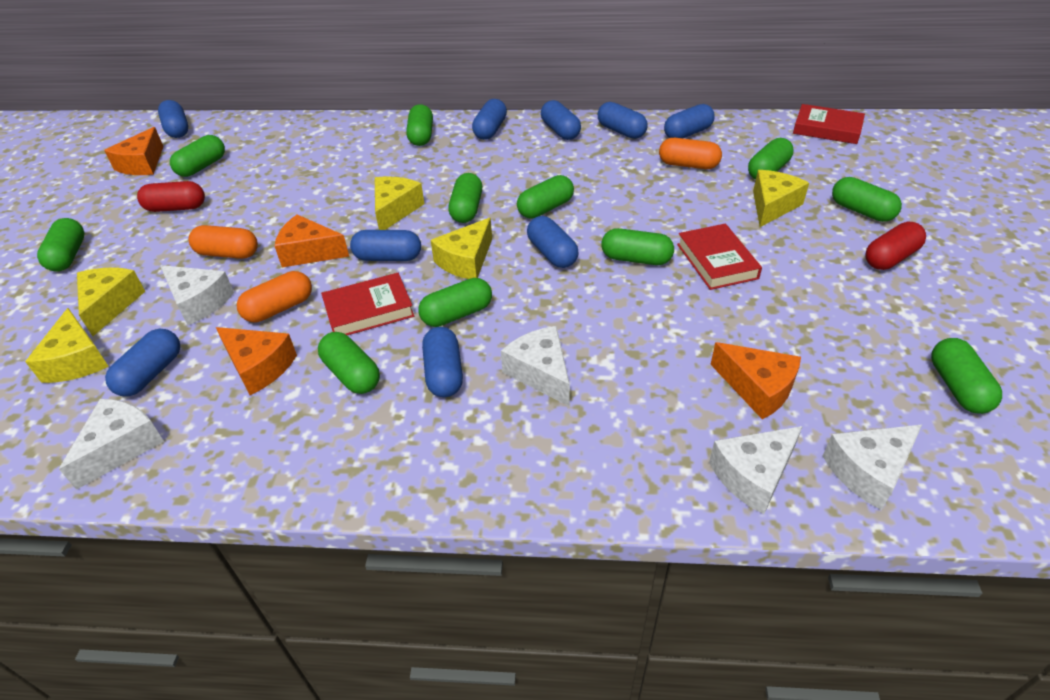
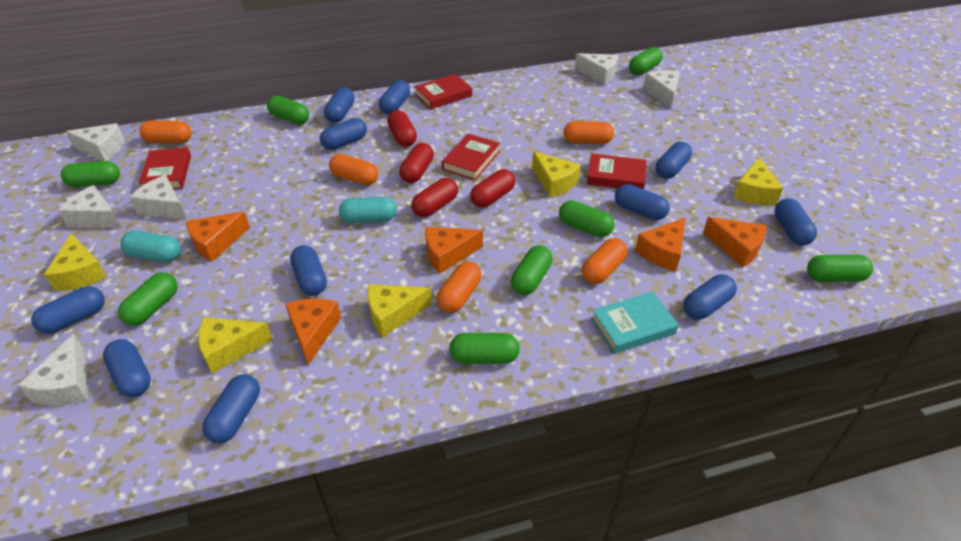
blue capsule: [105,329,180,396] [158,100,188,138] [350,230,421,261] [422,327,463,397] [472,99,507,140] [527,216,579,268] [541,100,581,140] [598,102,648,139] [664,104,715,138] = 9 -> [31,286,105,334] [103,339,151,397] [202,374,260,443] [290,245,327,296] [320,118,367,150] [324,87,355,123] [379,80,410,114] [615,184,669,220] [656,141,692,179] [683,274,737,320] [775,198,817,245] = 11
green capsule: [37,218,84,271] [170,135,225,177] [318,332,380,394] [406,104,433,146] [418,278,492,327] [448,173,482,223] [517,175,574,218] [601,228,674,265] [748,138,794,180] [832,177,902,222] [931,338,1002,414] = 11 -> [61,161,120,187] [118,272,178,325] [267,96,309,125] [449,333,520,364] [511,245,553,295] [559,200,614,237] [629,47,663,75] [807,255,873,282] = 8
orange capsule: [188,225,258,259] [237,271,312,322] [659,138,722,169] = 3 -> [139,121,191,143] [329,154,378,185] [437,261,482,313] [563,121,614,144] [582,238,628,284] = 5
orange cheese: [104,127,164,175] [216,327,297,395] [275,214,349,268] [710,342,801,419] = 4 -> [186,211,250,262] [285,299,341,365] [425,227,483,274] [635,218,686,272] [703,217,767,267] = 5
red book: [321,273,414,335] [677,224,762,290] [793,104,865,144] = 3 -> [138,147,191,190] [414,74,472,109] [442,134,500,180] [587,153,647,189] = 4
red capsule: [137,181,205,212] [865,222,926,270] = 2 -> [387,110,417,147] [399,143,434,183] [411,178,458,217] [470,169,515,208] = 4
turquoise book: none = 0 -> [591,291,679,354] = 1
turquoise capsule: none = 0 -> [120,231,181,262] [339,197,397,223] = 2
white cheese: [59,399,164,490] [160,265,234,325] [501,326,570,406] [709,426,803,514] [823,425,922,510] = 5 -> [18,334,88,406] [58,185,121,228] [65,123,124,161] [129,175,187,220] [574,53,618,85] [643,70,680,109] = 6

